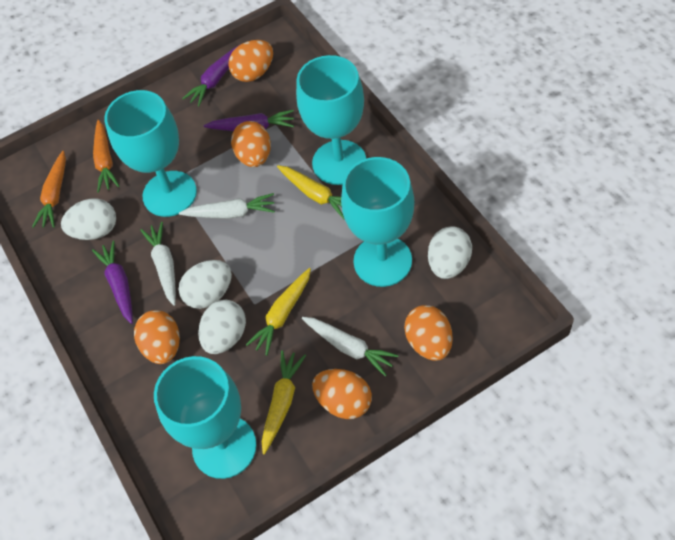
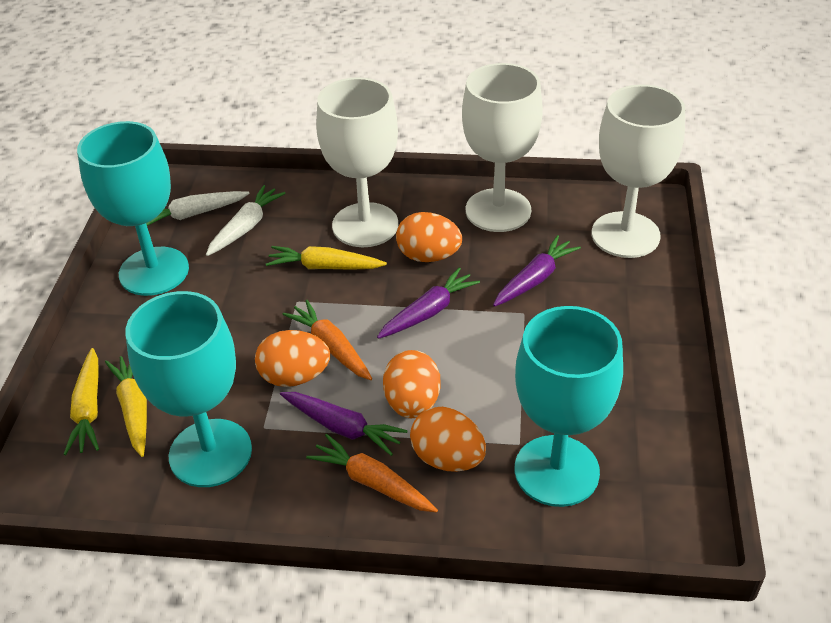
orange egg: [134,310,180,364] [228,40,273,82] [231,121,271,167] [312,369,372,419] [404,305,453,361] = 5 -> [255,330,330,387] [383,350,441,418] [396,212,462,262] [410,407,486,472] = 4
turquoise goblet: [104,90,197,217] [154,356,257,479] [296,55,366,185] [341,157,414,287] = 4 -> [77,121,189,296] [126,291,252,487] [514,306,623,507] = 3
white carrot: [140,222,176,306] [179,193,275,219] [302,317,399,377] = 3 -> [146,191,250,226] [206,185,286,256] = 2
white egg: [61,198,116,240] [179,260,232,309] [198,300,246,354] [428,226,472,279] = 4 -> none = 0
white goblet: none = 0 -> [316,77,398,247] [462,63,543,232] [592,85,685,258] = 3

